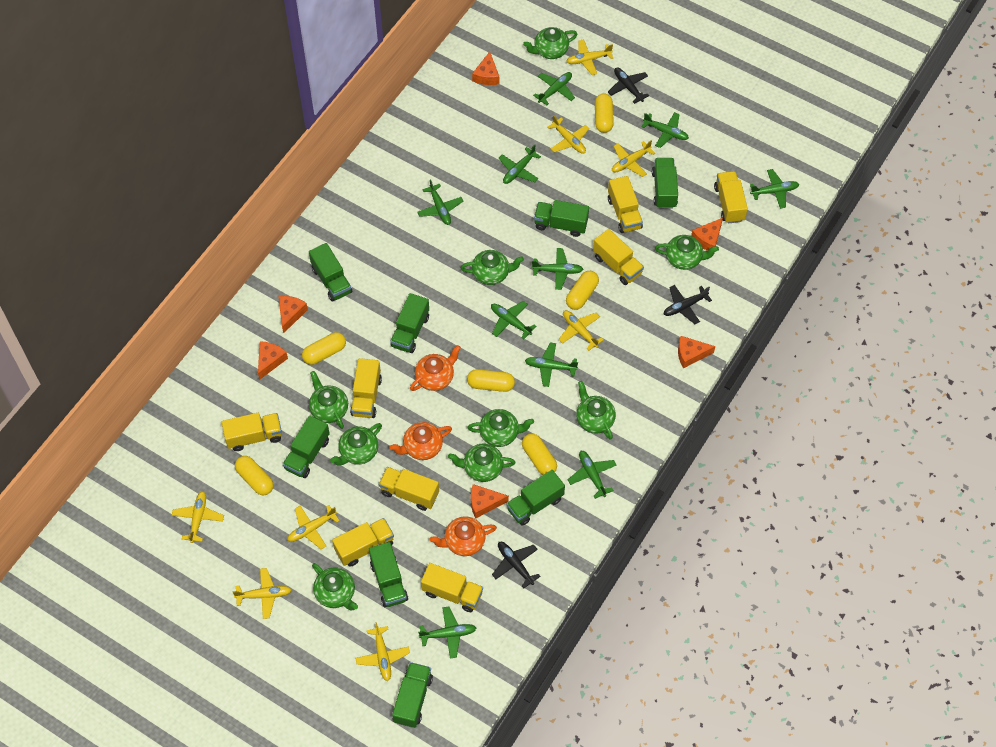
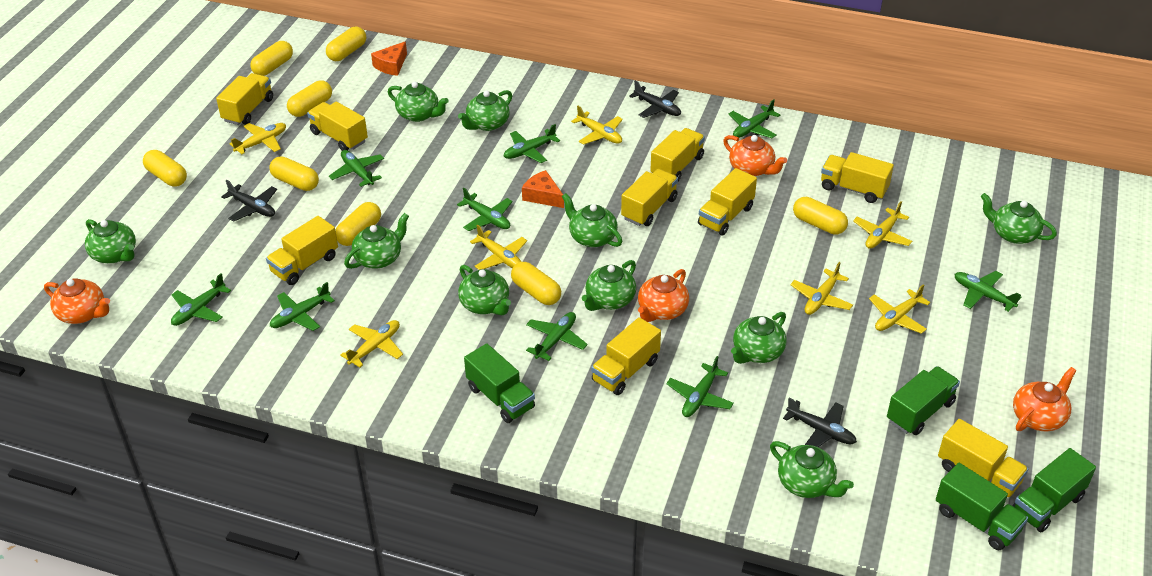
green plane: [417,179,463,225] [418,606,476,659] [491,301,536,339] [499,145,541,184] [525,343,578,387] [532,248,583,290] [533,72,575,106] [568,451,617,499] [641,112,689,148] [750,169,799,209] = 10 -> [171,273,231,326] [270,282,335,331] [329,150,384,187] [457,188,512,231] [504,124,560,163] [526,312,588,361] [666,356,734,417] [729,99,780,138] [954,271,1021,312] = 9
green teapot: [309,371,348,429] [312,563,358,611] [330,423,382,466] [448,444,515,482] [461,250,524,285] [467,409,534,447] [523,27,578,59] [576,381,616,440] [655,235,719,270] = 9 -> [85,219,136,263] [344,213,409,269] [388,81,449,122] [458,90,512,131] [458,265,511,315] [562,193,622,247] [582,260,636,311] [731,312,787,364] [770,441,854,498] [981,193,1057,244] = 10
green truck: [283,416,330,478] [309,243,352,301] [369,542,408,607] [390,293,429,353] [392,662,433,728] [506,470,565,526] [534,200,589,237] [652,158,678,209] = 8 -> [464,343,535,423] [887,366,960,435] [936,463,1028,550] [1013,448,1096,532] = 4
orange cheese: [258,342,288,380] [279,296,308,334] [471,484,509,518] [472,52,499,85] [678,336,715,368] [691,218,723,251] = 6 -> [371,41,407,76] [522,170,564,208] = 2
orange teapot: [390,422,452,460] [410,345,461,391] [429,516,497,556] = 3 -> [44,279,110,324] [638,269,689,322] [723,135,787,176] [1013,367,1076,431] = 4
yellow capsule: [235,456,274,495] [302,332,346,365] [467,369,515,392] [522,433,557,475] [566,271,599,310] [595,93,614,133] = 6 -> [143,150,187,187] [250,41,293,76] [269,156,319,191] [287,80,332,117] [326,27,366,61] [335,202,381,246] [511,262,561,305] [793,197,848,235] = 8
yellow plane: [172,491,224,543] [232,568,291,619] [287,505,340,549] [355,622,410,681] [547,115,589,154] [558,310,604,351] [566,39,613,75] [612,140,655,177] = 8 -> [229,123,286,154] [340,320,403,367] [470,224,527,270] [571,106,623,145] [791,262,853,315] [853,201,912,249] [869,284,930,334] = 7
yellow truck: [222,413,282,451] [332,518,394,567] [350,358,382,418] [379,467,439,511] [421,563,483,612] [593,229,644,285] [608,176,643,233] [714,171,748,223] = 8 -> [216,73,273,125] [266,216,338,285] [307,102,368,151] [591,317,661,395] [621,169,678,226] [650,128,705,181] [698,168,757,235] [821,152,894,203] [938,419,1028,497] = 9

